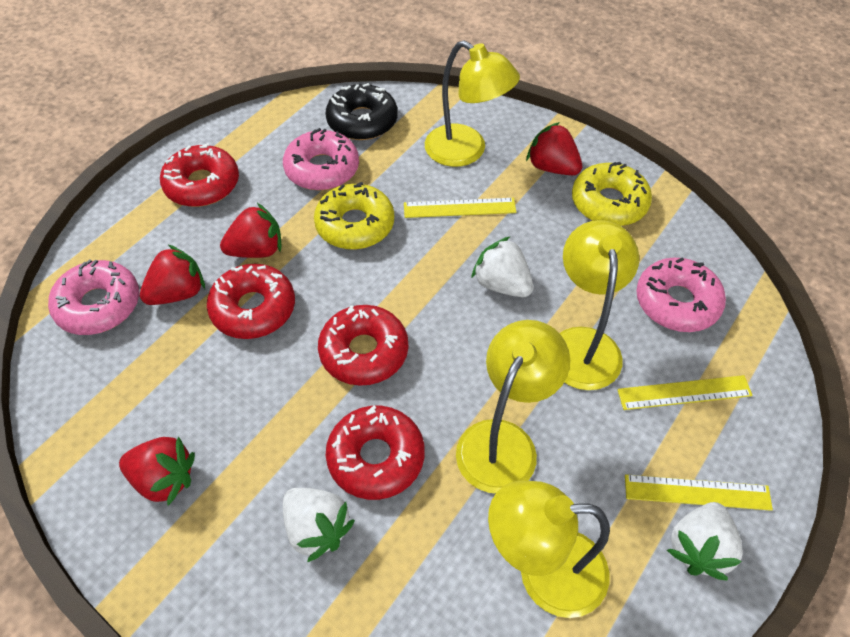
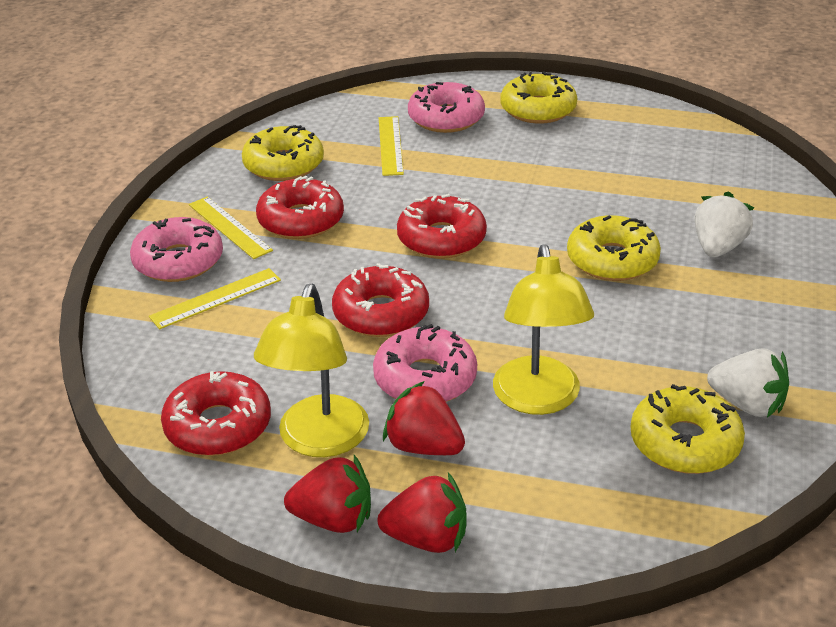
black donut: [326,83,398,140] = 1 -> none = 0
red strawberry: [119,436,195,505] [140,245,205,305] [220,203,281,258] [526,122,582,175] = 4 -> [284,455,371,533] [377,473,467,553] [383,381,465,455] = 3
white strawberry: [283,488,355,562] [471,236,533,297] [667,502,743,581] = 3 -> [694,191,754,257] [707,348,789,418] = 2
yellow donut: [314,182,394,249] [572,162,652,226] = 2 -> [242,125,324,181] [500,71,577,124] [567,215,661,281] [630,384,745,474] = 4
yellow lamp: [425,41,520,167] [456,320,570,494] [488,481,610,618] [560,220,639,390] = 4 -> [254,284,369,457] [493,244,594,415] = 2

